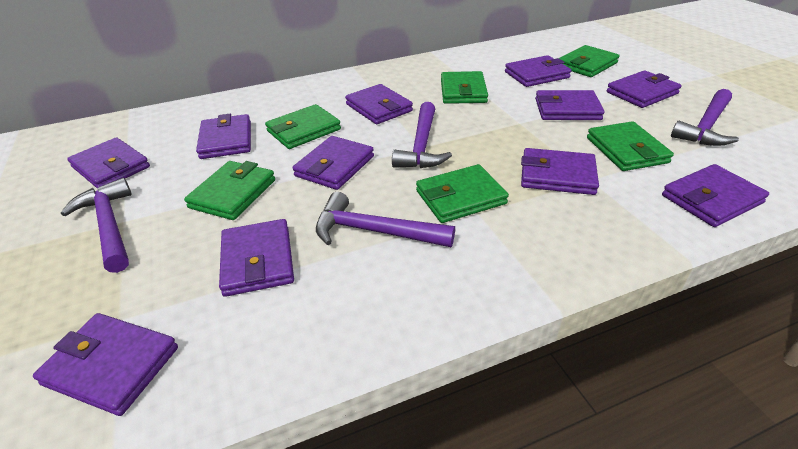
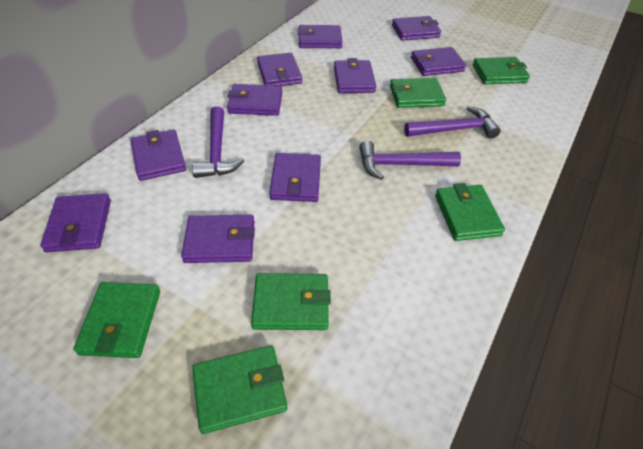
purple hammer: [61,178,132,273] [316,192,455,247] [392,102,452,168] [671,89,739,146] = 4 -> [192,106,245,178] [359,141,461,180] [404,106,501,139] = 3
purple wallet: [33,313,178,416] [67,138,150,189] [196,114,251,159] [219,219,294,297] [293,136,374,190] [345,84,413,124] [505,55,571,87] [521,148,599,195] [535,90,605,120] [607,70,681,108] [662,164,769,227] = 11 -> [40,193,111,253] [131,130,186,181] [181,215,255,263] [227,84,282,116] [257,53,302,86] [269,153,321,202] [298,25,343,48] [334,58,376,93] [392,16,441,41] [411,47,466,76] = 10

